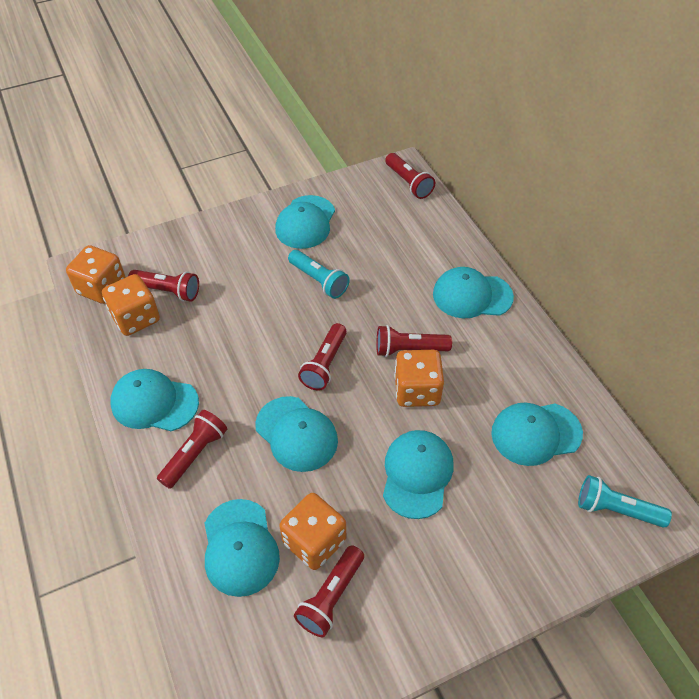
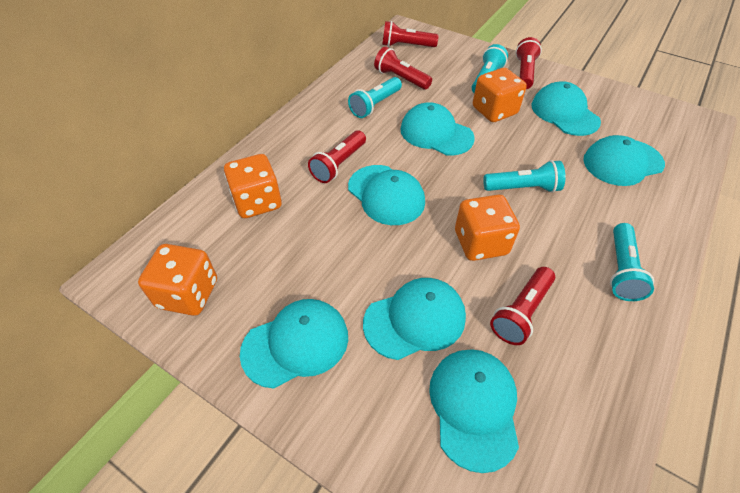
red flashlight: [128,270,199,302] [157,410,227,489] [294,545,364,637] [298,323,347,391] [376,325,452,357] [385,153,435,199] = 6 -> [308,130,366,183] [374,46,432,90] [382,21,439,47] [490,267,555,345] [516,37,542,89] = 5
turquoise flashlight: [288,250,350,299] [578,475,672,528] = 2 -> [348,77,402,118] [472,44,508,93] [483,160,565,193] [610,223,654,301] = 4

